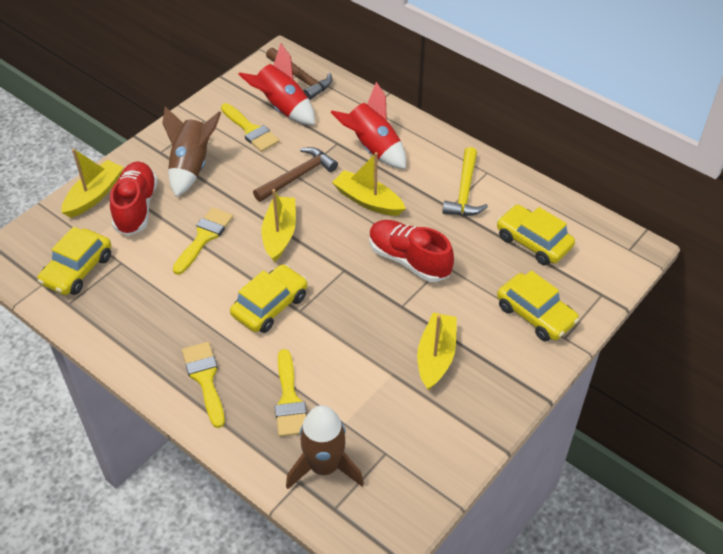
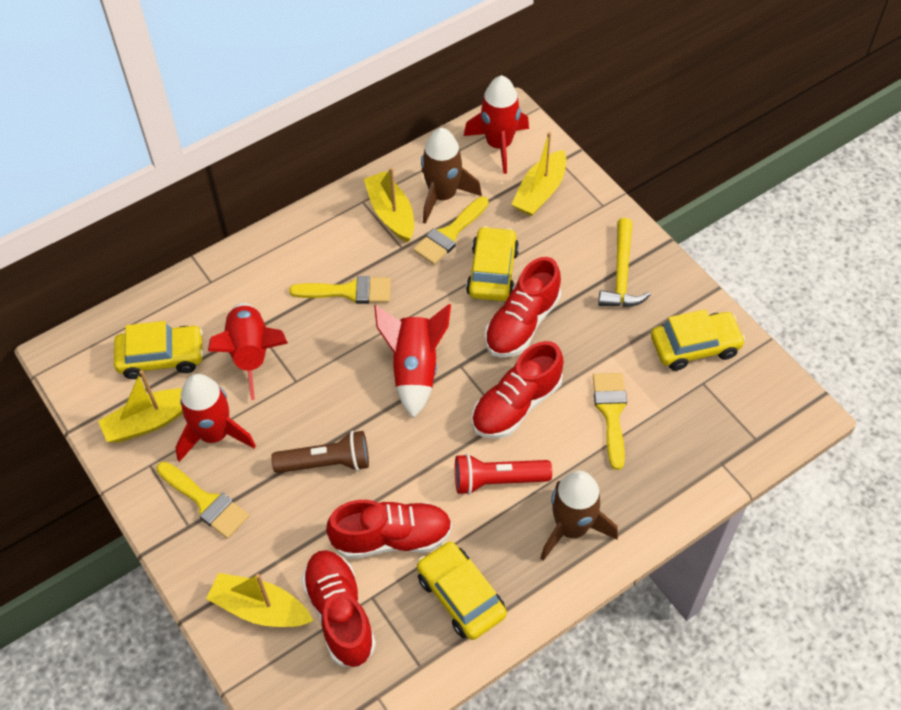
brown flashlight: none = 0 -> [271,431,369,473] = 1
brown hammer: [253,147,338,202] [266,48,332,100] = 2 -> none = 0
red flashlight: none = 0 -> [455,454,552,495] = 1
red rocket: [238,43,315,125] [331,82,406,169] = 2 -> [175,374,256,462] [208,303,288,400] [374,304,451,418] [464,75,529,174] = 4
red shoe: [110,162,158,236] [369,220,454,282] = 2 -> [301,550,376,667] [326,500,452,559] [472,341,564,439] [485,257,561,358] = 4

